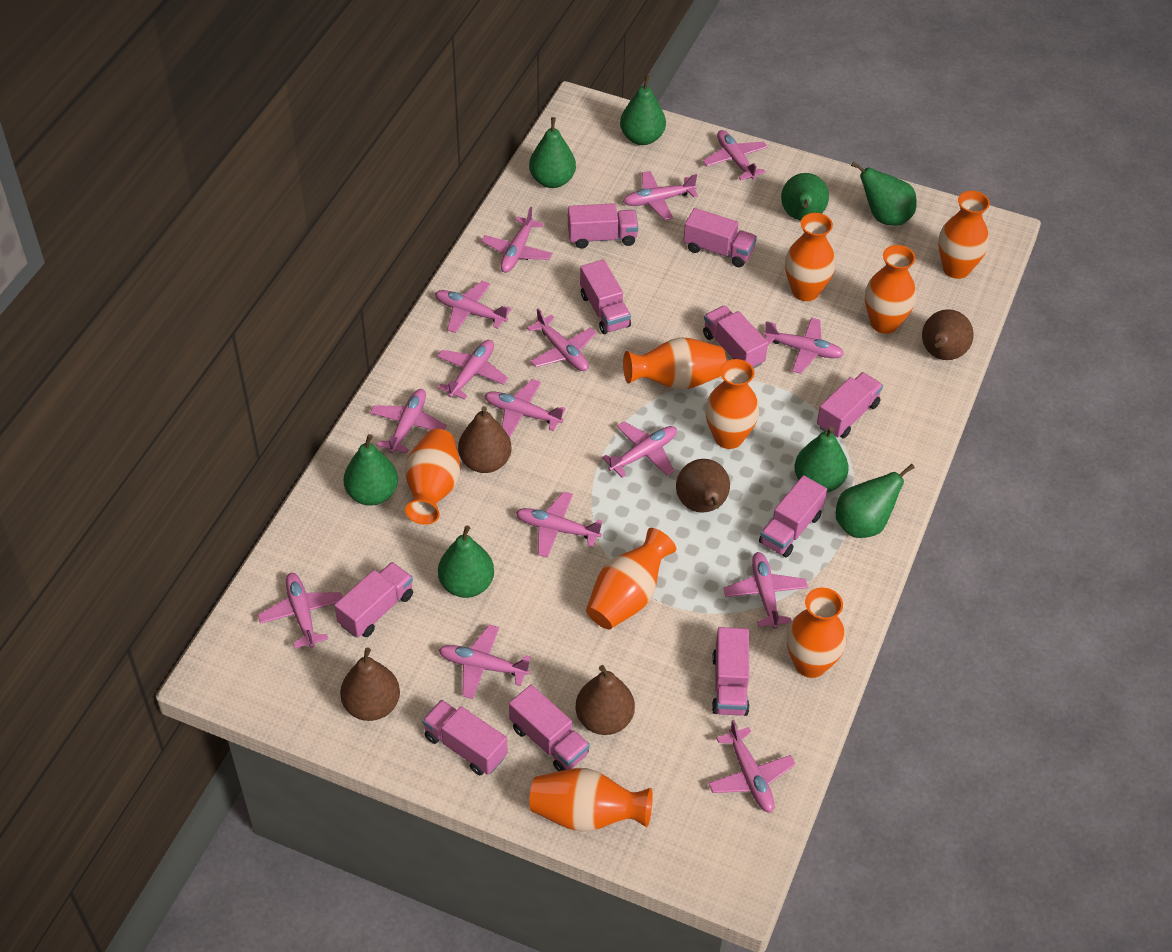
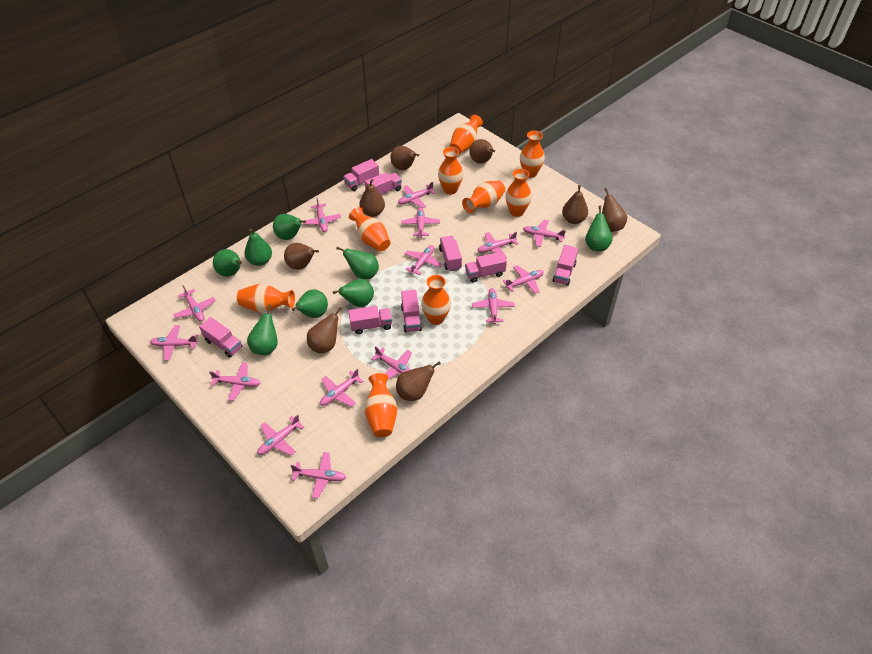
brown pear: [340,648,400,721] [458,406,512,473] [575,665,635,735] [676,459,730,513] [922,309,974,360] = 5 -> [284,243,319,270] [307,307,342,354] [359,179,385,217] [390,146,419,170] [396,361,441,401] [469,139,495,164] [562,185,588,224] [602,188,627,232] = 8
pink truck: [334,562,413,638] [422,700,508,775] [509,685,590,771] [568,203,638,249] [580,260,631,334] [683,208,757,267] [703,305,768,369] [712,627,749,716] [759,475,827,558] [817,372,883,439] = 10 -> [199,317,243,358] [343,159,379,191] [348,306,392,334] [365,172,402,195] [401,290,422,332] [439,236,462,271] [465,252,507,283] [552,245,578,286] = 8

